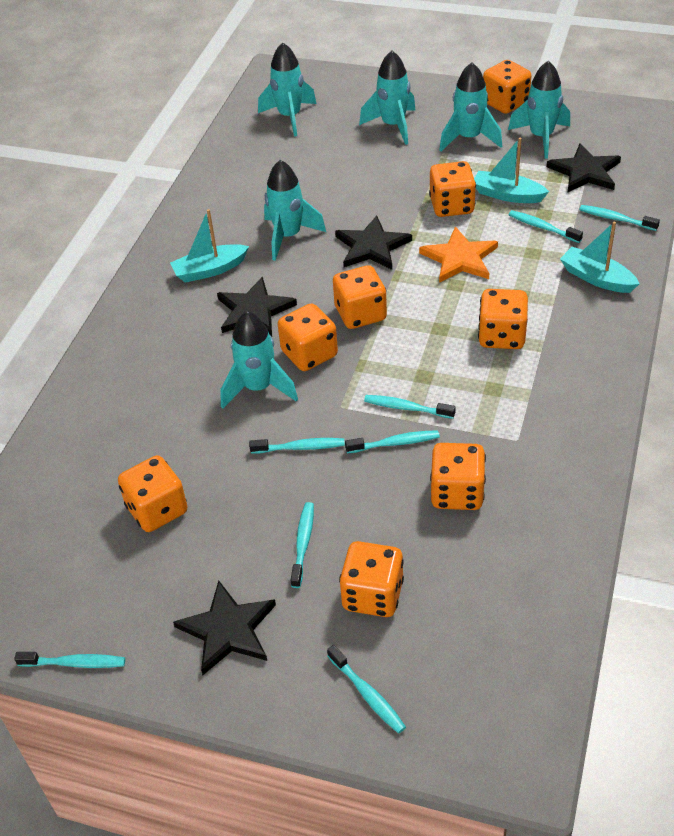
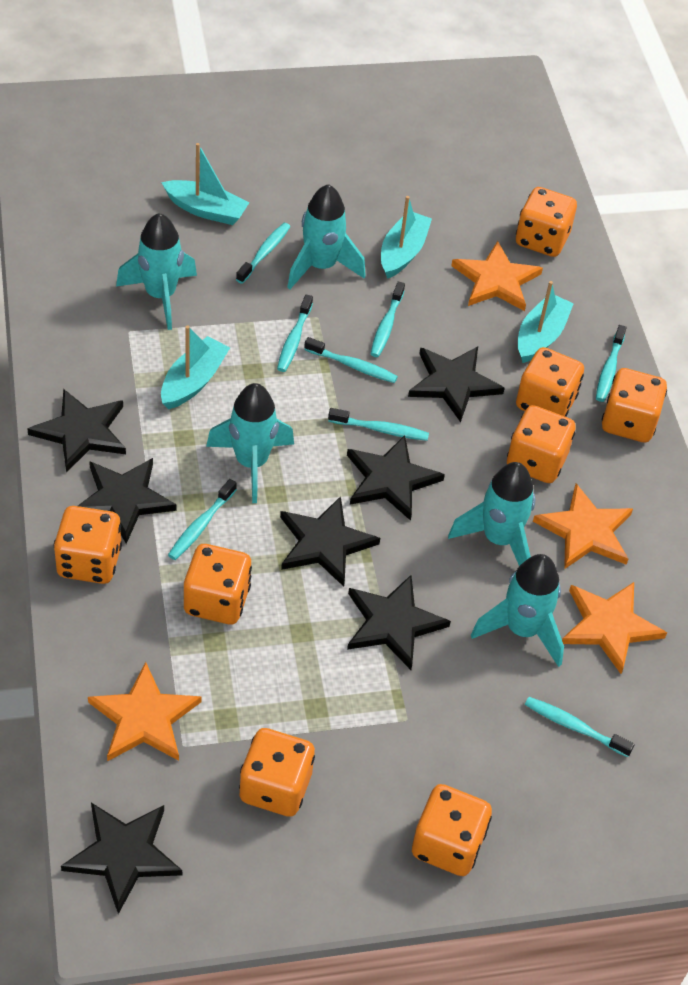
black star: [173,580,276,675] [217,277,297,337] [335,215,412,270] [547,143,621,193] = 4 -> [27,389,126,473] [61,803,182,914] [78,458,177,544] [280,496,380,587] [347,435,445,521] [347,575,451,670] [408,347,505,422] = 7
orange star: [419,227,498,283] = 1 -> [88,662,201,761] [451,241,543,311] [533,484,633,569] [562,582,667,674] = 4
turquoise boat: [170,209,249,283] [474,137,549,203] [560,222,640,293] = 3 -> [161,143,250,225] [161,326,230,409] [381,196,432,279] [518,281,574,363] = 4
turquoise rocket: [220,311,298,409] [258,42,317,136] [264,160,326,261] [359,51,415,145] [439,62,502,151] [508,61,570,159] = 6 -> [116,213,197,330] [206,383,294,503] [287,184,366,289] [448,462,535,566] [471,554,564,667] = 5

